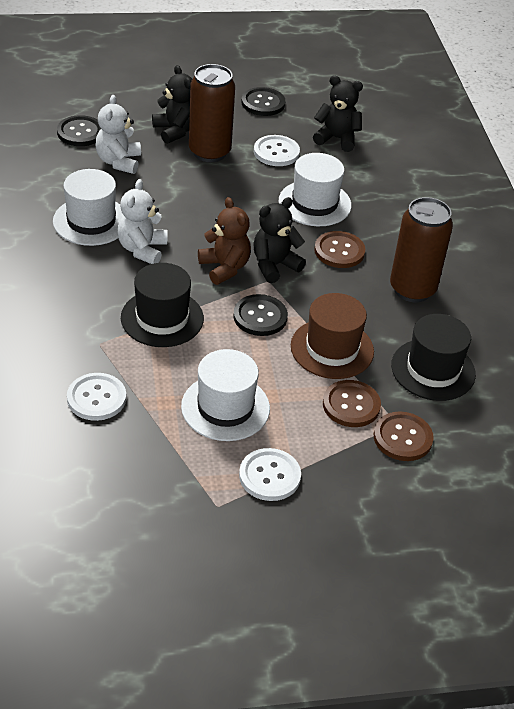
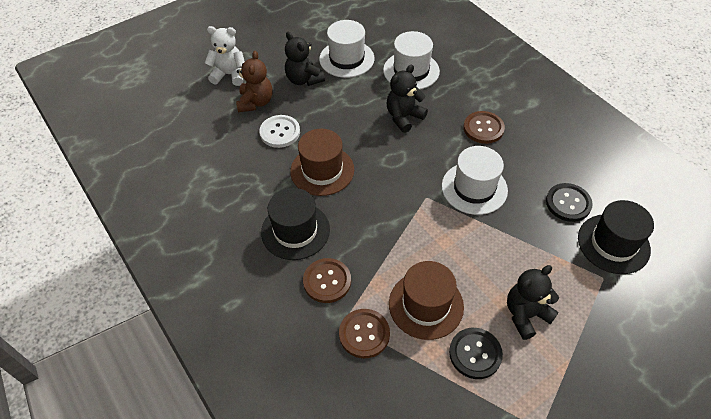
black button: [57,115,101,146] [233,294,288,336] [241,87,285,116] = 3 -> [449,328,503,379] [546,183,593,222] = 2
brown can: [189,64,235,162] [390,197,453,302] = 2 -> none = 0
brown hat: [291,293,374,379] = 1 -> [290,129,354,196] [389,261,464,340] = 2
white button: [67,373,126,421] [239,448,301,501] [254,135,300,166] = 3 -> [259,115,300,148] = 1
white teddy bear: [96,95,141,174] [117,179,168,264] = 2 -> [205,26,245,86] = 1

